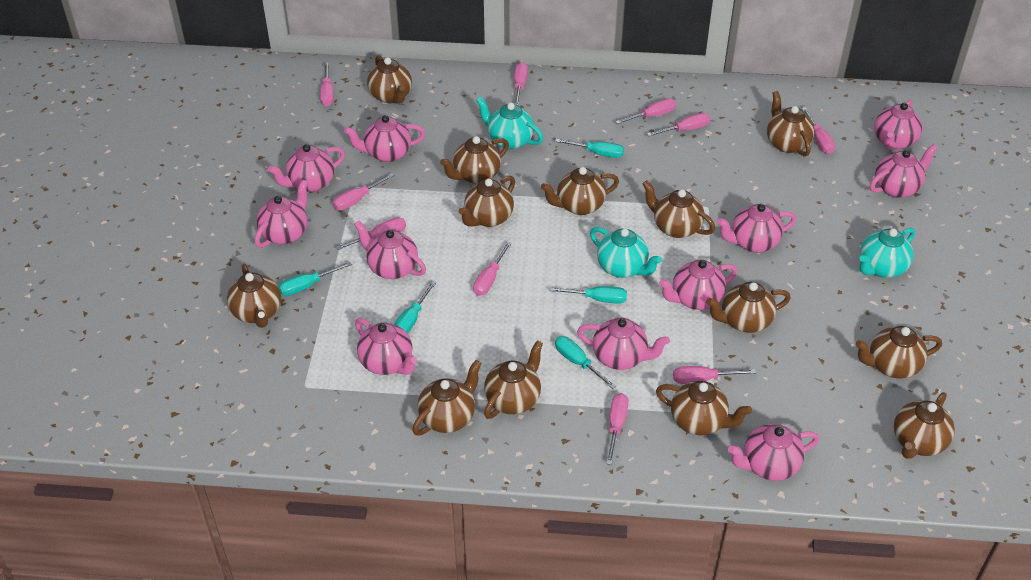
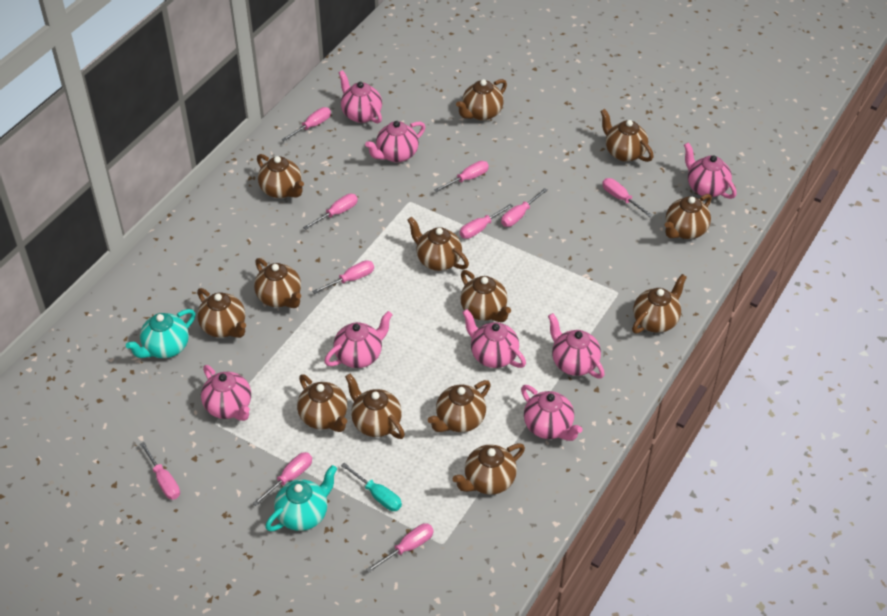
pink teapot: [255,179,308,248] [268,144,345,192] [344,115,425,162] [354,220,426,279] [355,318,417,375] [577,317,670,370] [659,260,738,310] [717,204,796,253] [728,424,819,481] [870,144,938,198] [874,100,922,150] = 11 -> [201,365,251,421] [324,311,393,368] [339,70,382,124] [365,121,425,162] [462,309,526,368] [521,385,582,441] [548,313,605,379] [684,142,737,199] = 8
turquoise screwdriver: [278,262,352,296] [394,281,436,334] [549,286,627,304] [555,139,624,158] [555,336,616,389] = 5 -> [341,463,402,511] = 1
turquoise teapot: [476,97,544,149] [590,227,662,278] [859,228,915,278] = 3 -> [126,309,195,358] [265,465,337,531] = 2

